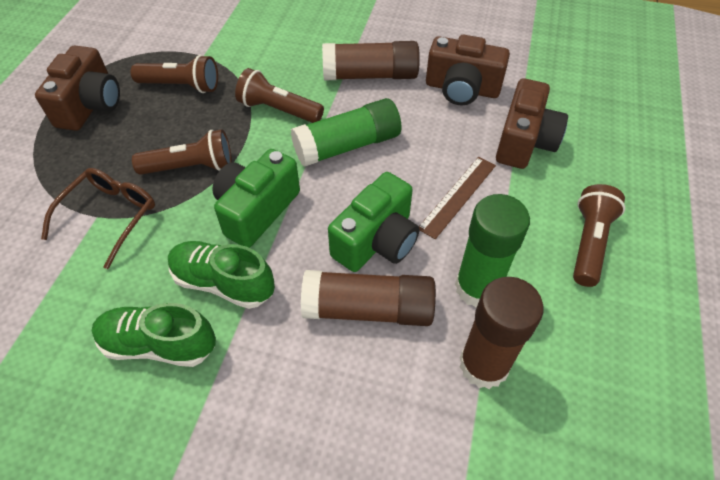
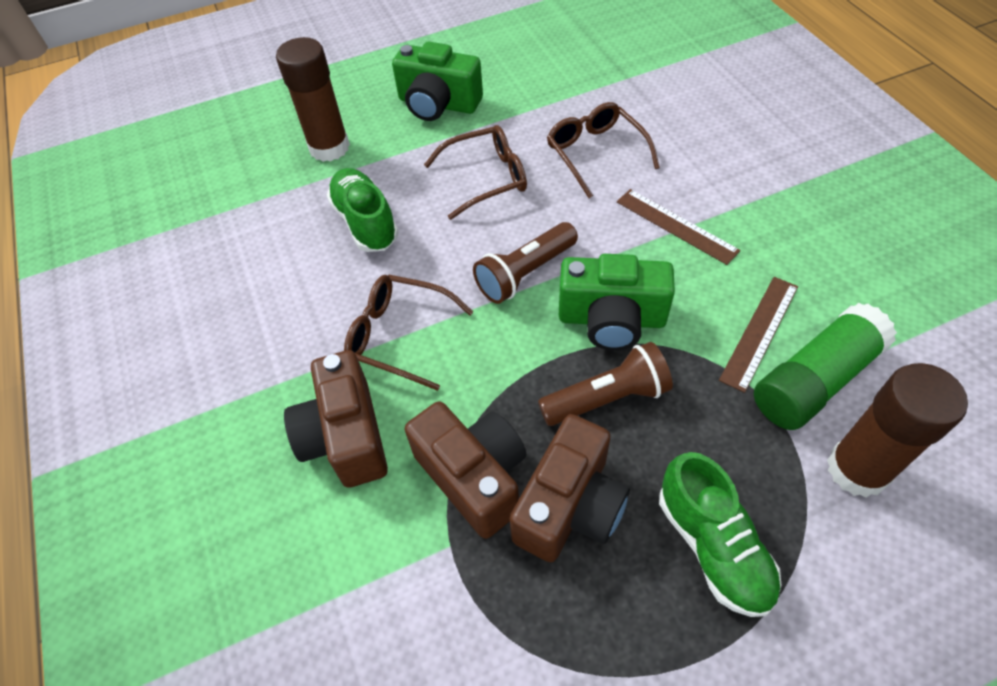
brown flashlight: [131,55,218,93] [132,129,232,175] [235,68,324,123] [573,184,625,287] = 4 -> [473,222,578,304] [538,342,673,426] = 2
brown glasses: [41,168,155,269] = 1 -> [344,274,473,391] [424,125,527,220] [547,102,660,198] = 3
brown glue stick: [301,270,436,326] [322,41,420,80] [460,277,543,389] = 3 -> [276,37,350,162] [827,363,968,498] = 2
brown ruler: [419,157,496,239] = 1 -> [617,189,741,265] [719,277,798,393] = 2
green glue stick: [291,98,402,167] [455,194,530,308] = 2 -> [754,303,897,430] = 1

